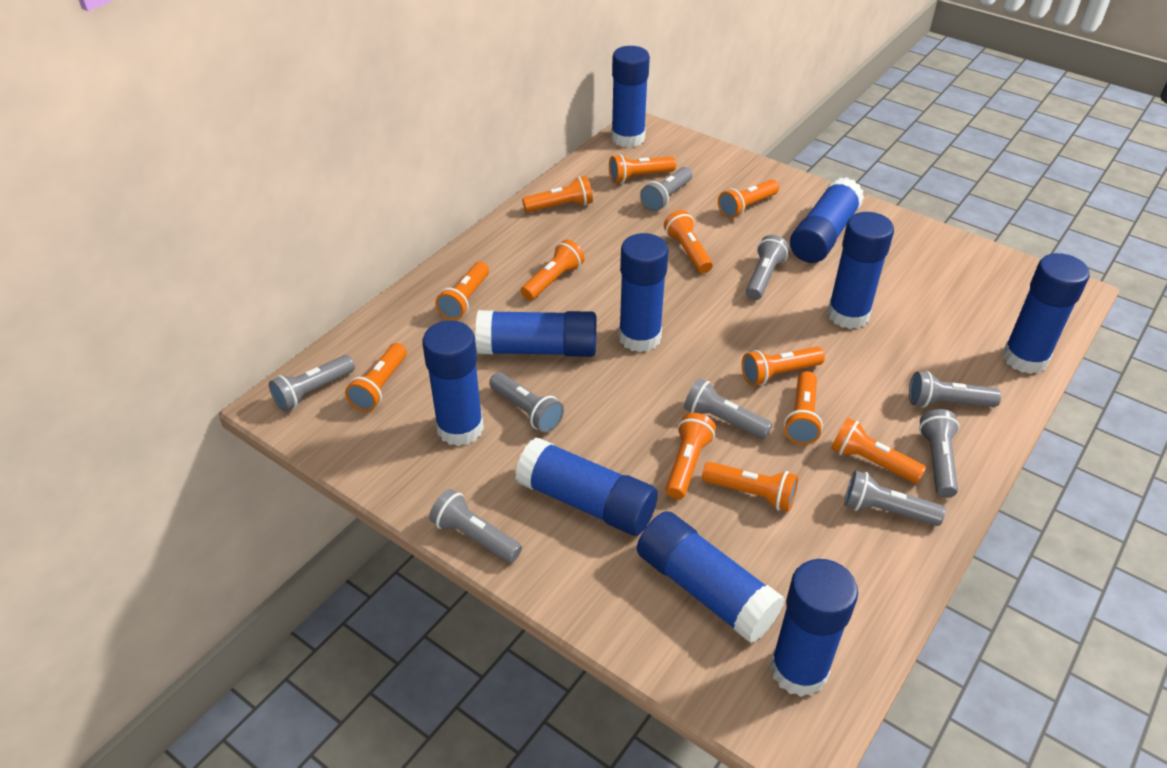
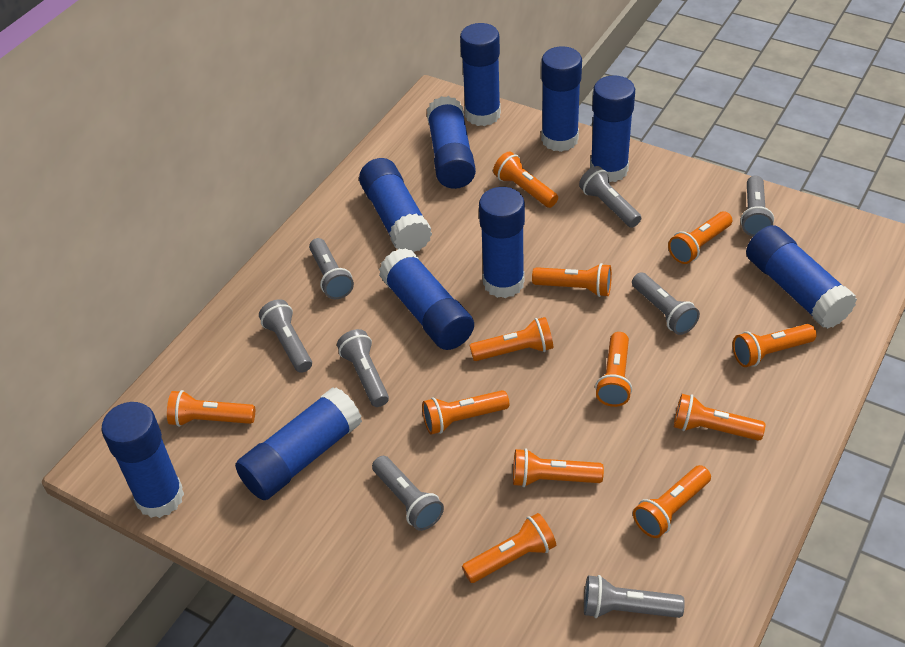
grey flashlight: [269,355,355,411] [429,489,522,563] [489,372,564,433] [640,167,692,211] [684,378,772,439] [746,235,789,300] [844,470,946,526] [909,371,1001,408] [919,409,959,498] = 9 -> [259,299,312,373] [309,238,354,299] [337,329,389,407] [372,456,444,531] [579,166,641,228] [584,575,685,618] [632,272,700,335] [741,176,774,237] = 8

